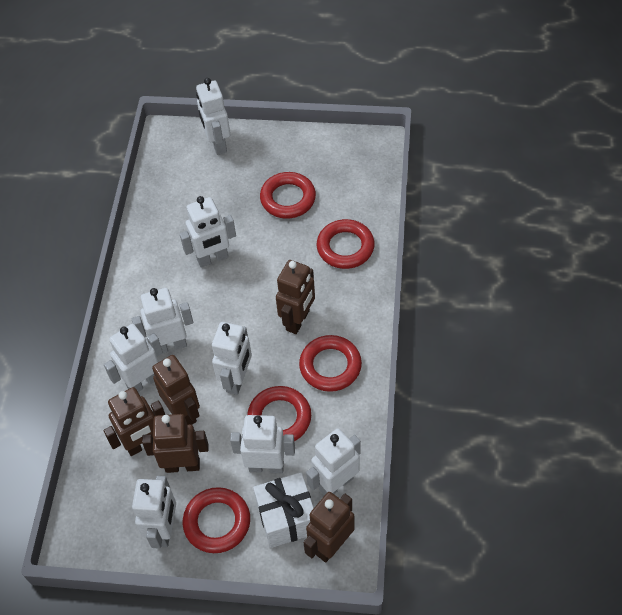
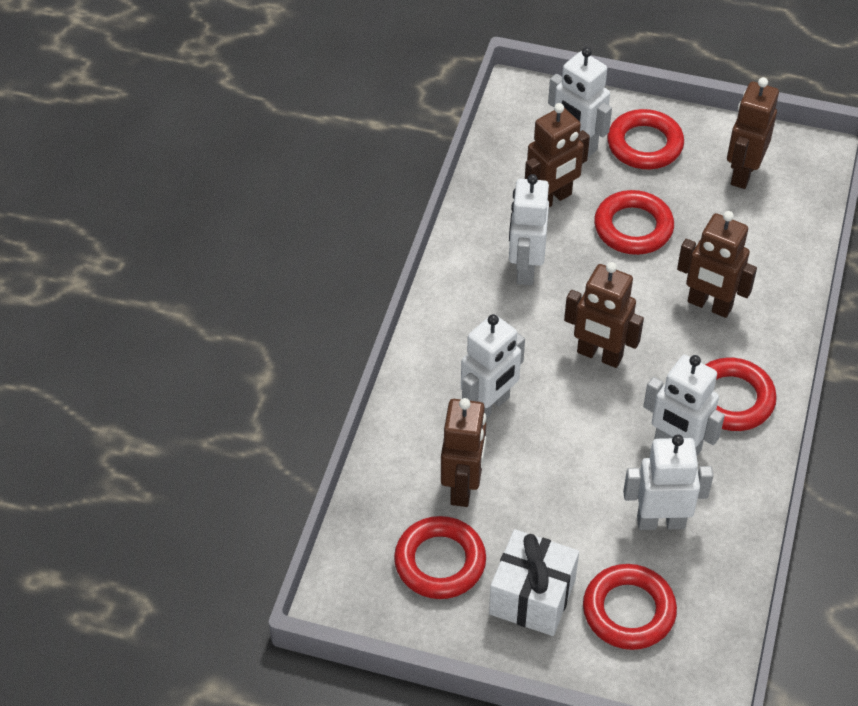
white robot: [104,324,163,392] [132,288,193,354] [132,476,176,549] [180,196,236,268] [196,78,230,155] [212,322,252,395] [230,415,295,473] [306,428,361,496] = 8 -> [461,314,525,418] [509,174,549,285] [548,47,612,157] [623,434,713,530] [643,355,725,456] = 5

